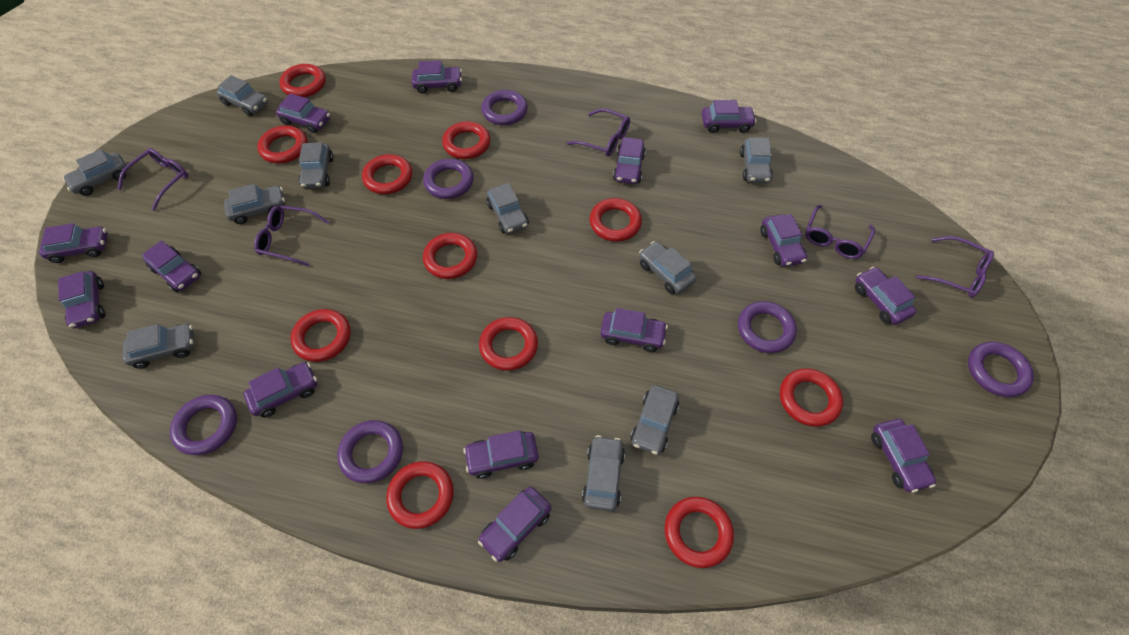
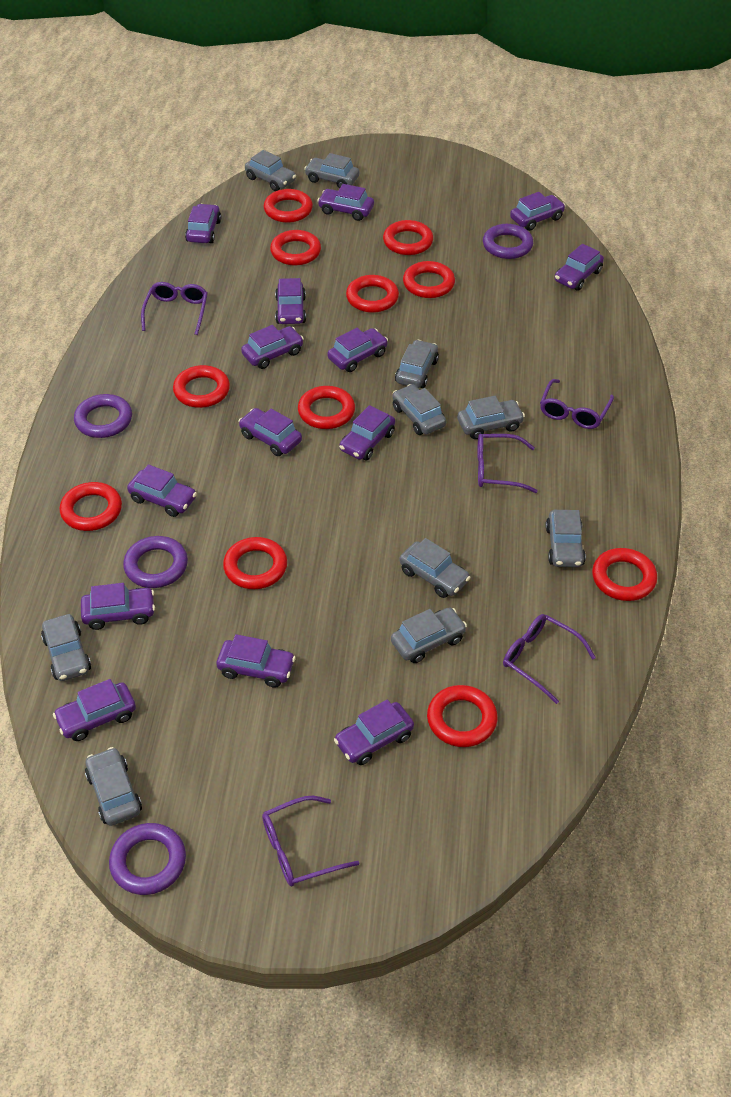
purple ring: [170,395,237,455] [337,420,403,483] [423,159,473,199] [481,90,528,125] [738,301,797,353] [968,341,1034,397] = 6 -> [74,394,132,438] [109,823,186,895] [123,536,188,588] [483,224,533,259] = 4

